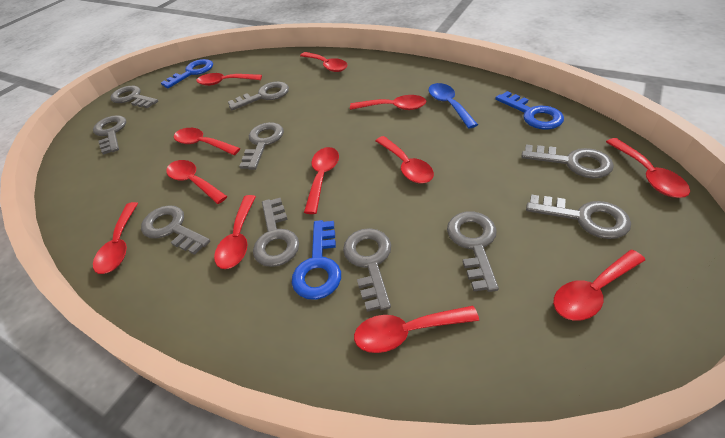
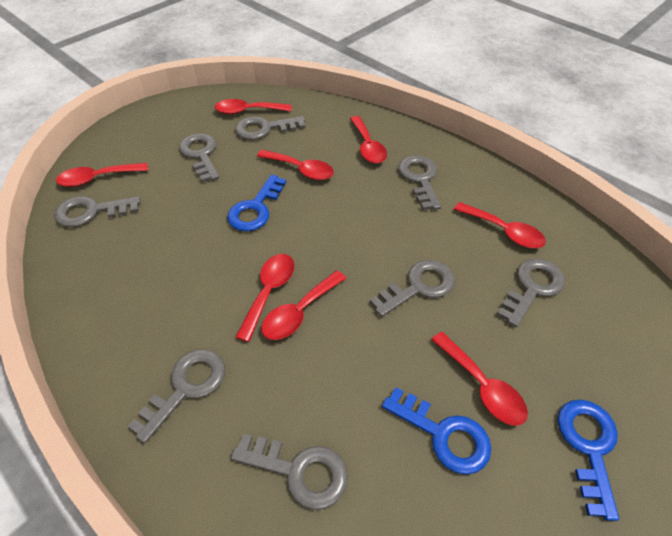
blue spoon: [428,83,478,129] = 1 -> none = 0
grey key: [93,115,126,155] [110,86,158,108] [141,205,210,255] [228,82,289,110] [239,122,284,170] [253,198,299,267] [343,228,391,312] [447,212,499,292] [521,144,614,178] [526,194,631,239] = 10 -> [54,196,141,227] [128,349,225,443] [179,133,219,182] [231,434,348,510] [235,116,305,140] [370,260,455,317] [398,155,441,210] [497,258,565,327] = 8
red spoon: [93,202,138,274] [166,160,227,204] [174,128,240,155] [196,73,262,86] [214,195,256,269] [300,52,348,72] [304,147,339,214] [350,95,427,110] [354,306,479,353] [375,136,434,183] [553,250,645,321] [606,138,690,198] = 12 -> [56,163,148,187] [215,99,291,115] [235,254,294,342] [257,150,334,180] [261,271,346,340] [350,116,387,164] [431,332,528,426] [454,202,546,248] = 8

